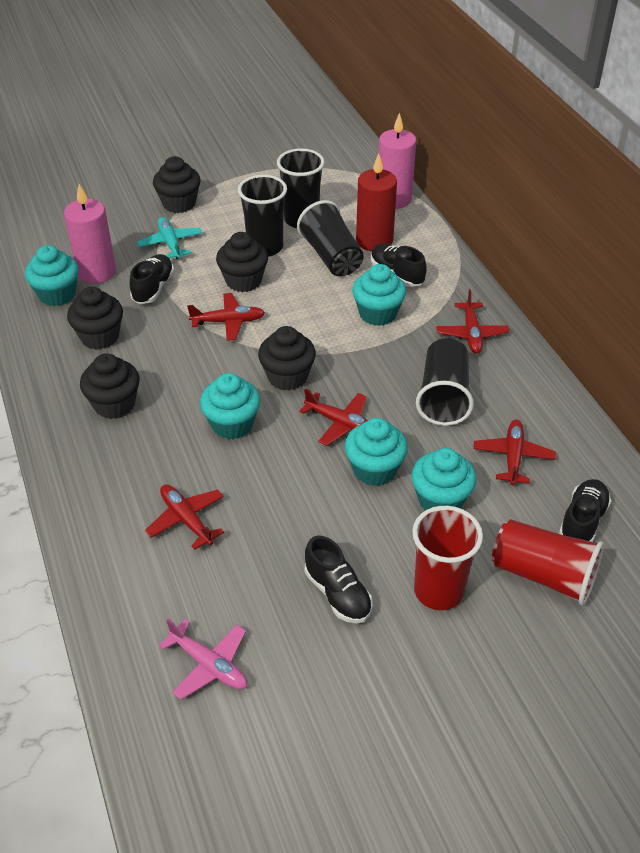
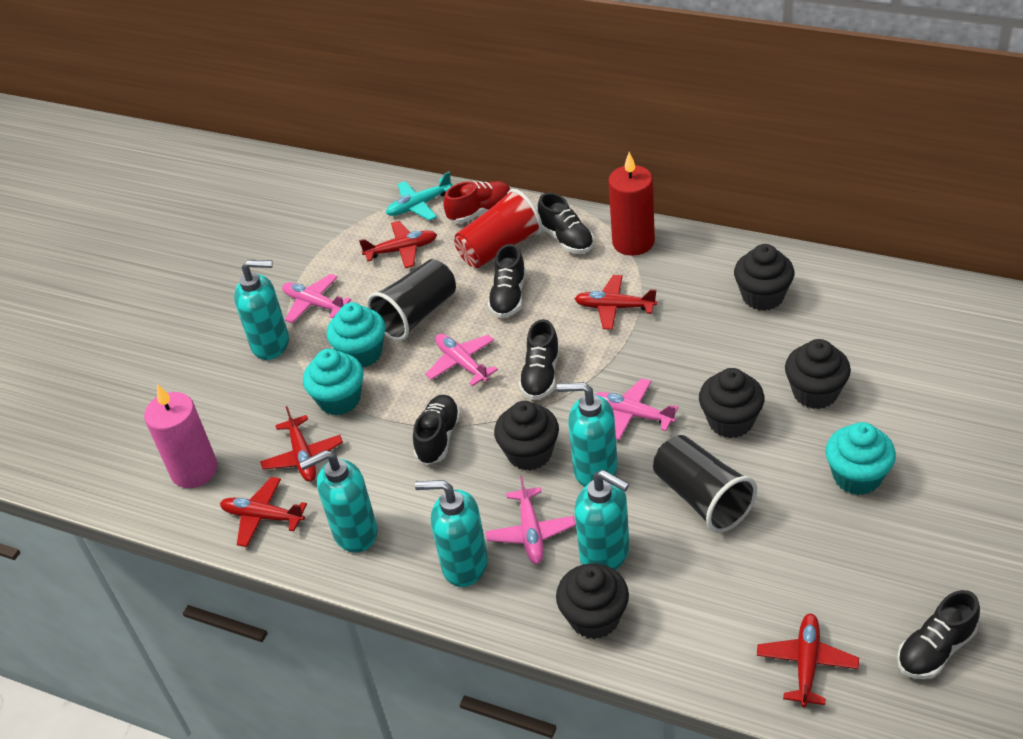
black cup: [238,175,287,257] [277,148,325,228] [297,200,364,276] [416,338,474,426] = 4 -> [367,259,456,341] [653,435,757,533] = 2
black shoe: [130,254,174,304] [305,536,373,624] [371,244,427,287] [559,479,611,542] = 4 -> [413,395,461,465] [488,244,526,318] [519,319,560,400] [538,193,594,254] [897,590,980,679] = 5
pink candle: [64,184,116,284] [378,113,416,209] = 2 -> [144,384,218,488] = 1
pink plane: [159,619,247,700] = 1 -> [282,274,351,324] [425,334,498,386] [486,476,576,564] [594,378,679,440] = 4
red cup: [412,506,483,610] [492,519,604,605] = 2 -> [454,189,542,268] = 1
red shoe: none = 0 -> [443,181,511,223] = 1
turquoise cupcake: [25,245,79,306] [200,373,260,439] [345,418,408,486] [352,264,406,326] [411,448,476,511] = 5 -> [303,349,364,415] [327,303,386,367] [826,422,896,495] = 3
turquoise soap dispenser: none = 0 -> [234,260,289,360] [299,450,378,553] [415,480,488,587] [557,382,618,487] [575,470,630,570] = 5

